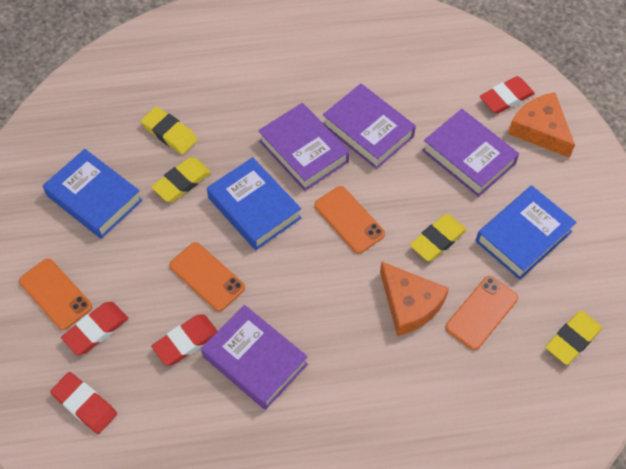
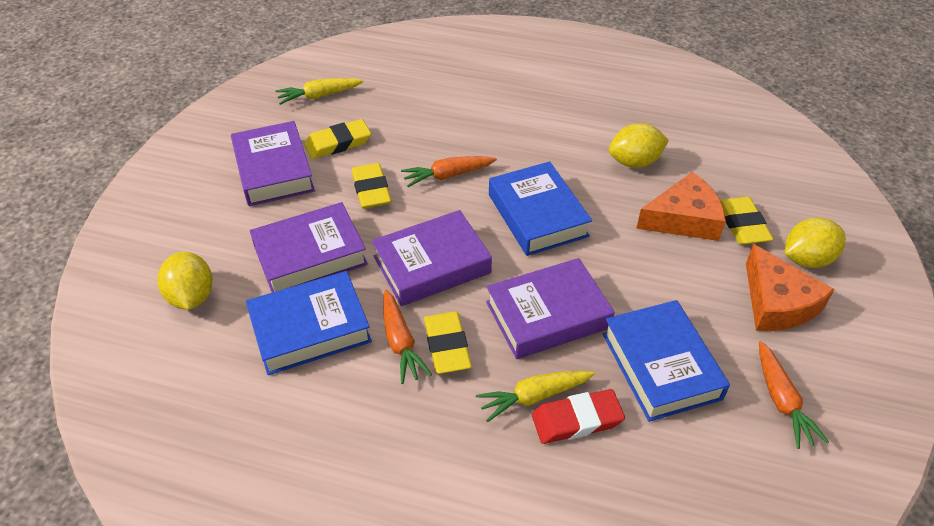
orange carrot: none = 0 -> [383,290,432,384] [401,156,497,187] [759,341,829,449] = 3
orange phone: [19,258,92,330] [169,242,245,311] [315,186,385,254] [445,276,518,350] = 4 -> none = 0
red eraser: [50,372,117,434] [61,302,128,355] [151,315,218,366] [480,76,535,114] = 4 -> [532,389,625,444] = 1
yellow carrot: none = 0 -> [275,78,364,105] [476,371,595,422] = 2
yellow lemon: none = 0 -> [158,252,213,310] [609,123,669,168] [785,218,846,268] = 3

